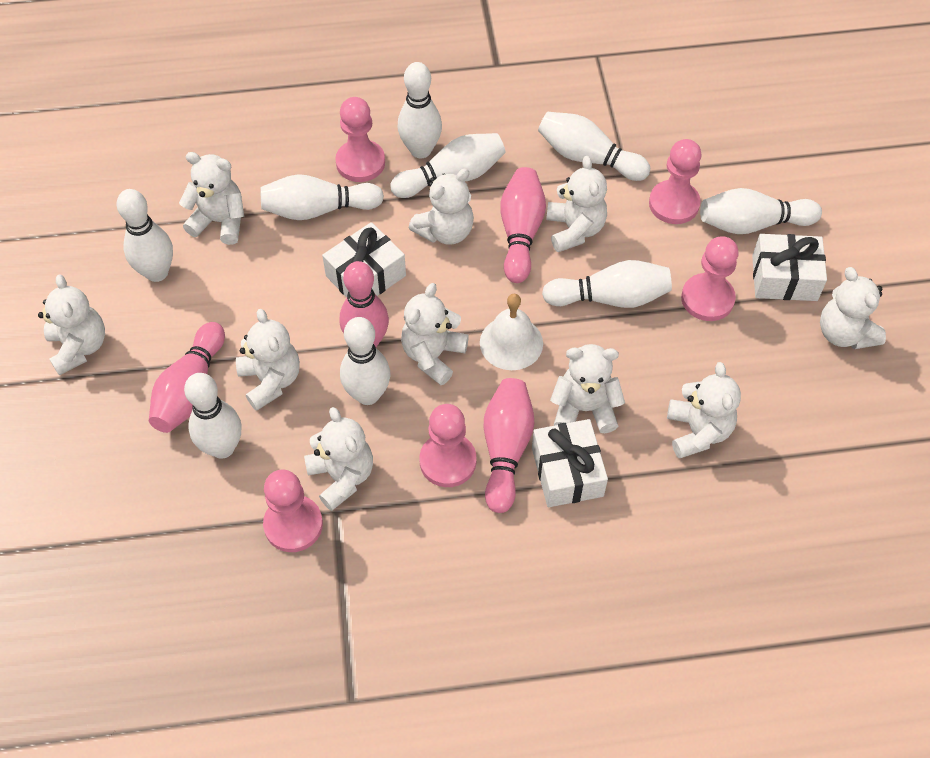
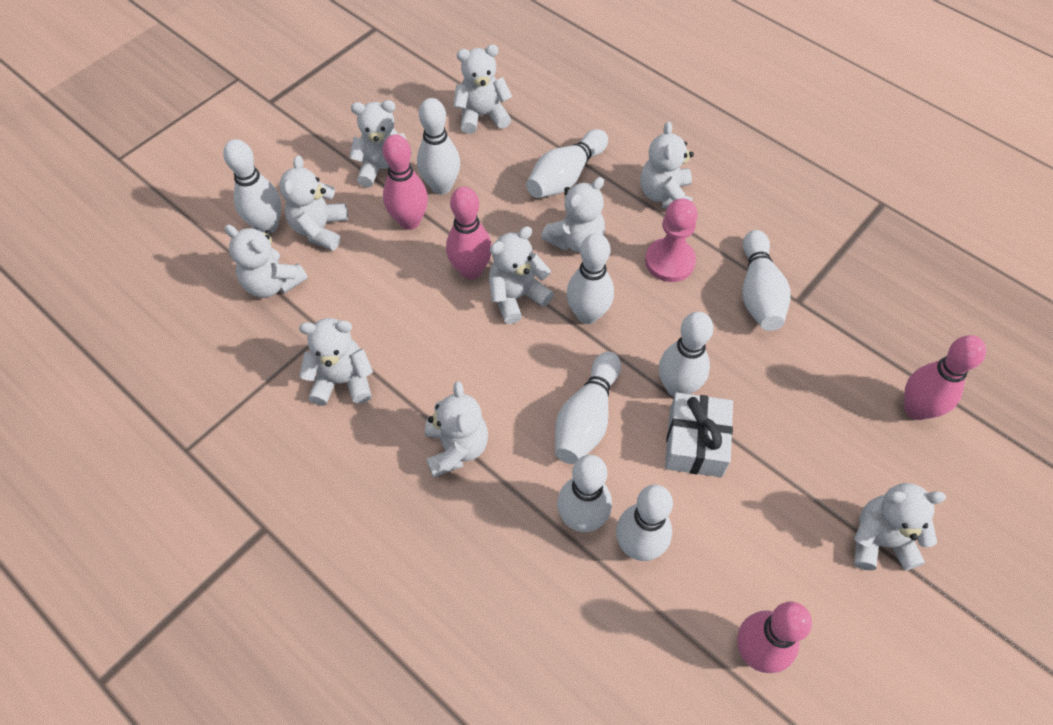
pink pawn: [263,470,323,552] [335,97,385,182] [419,404,477,487] [649,139,702,224] [681,236,739,321] = 5 -> [645,198,698,282] = 1
white bell: [480,294,543,370] = 1 -> none = 0
white gift: [322,222,406,297] [532,419,608,507] [752,234,827,301] = 3 -> [665,393,733,477] = 1

